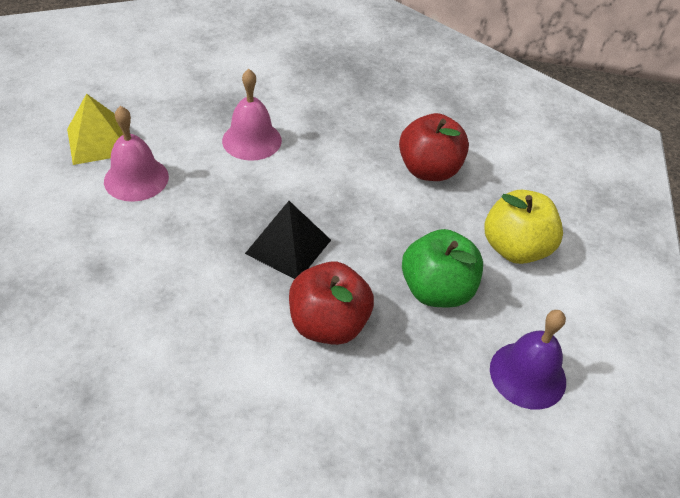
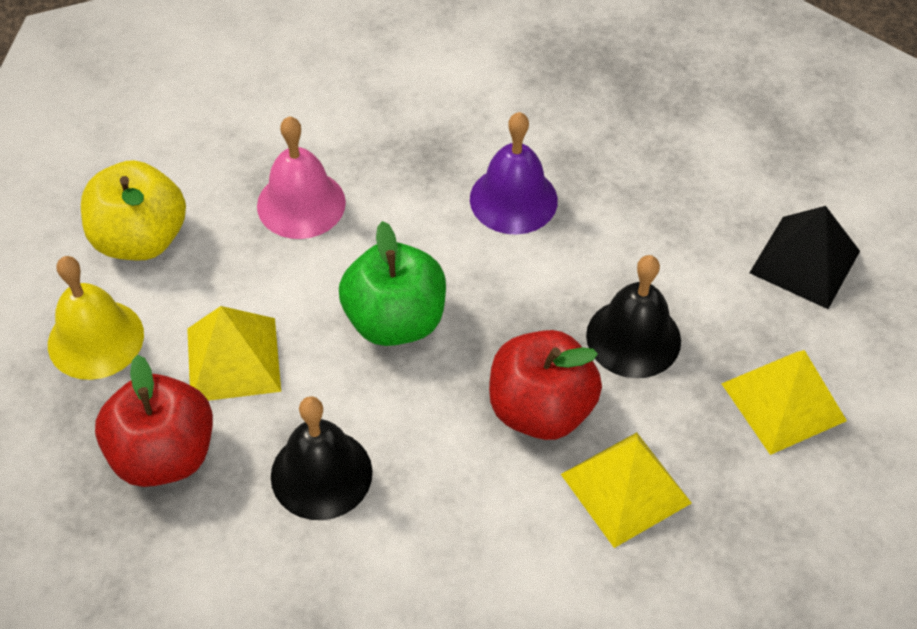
black bell: none = 0 -> [271,396,372,520] [586,255,681,378] = 2
pink bell: [104,106,169,202] [222,69,282,161] = 2 -> [257,116,346,239] = 1
yellow bell: none = 0 -> [48,256,144,380] = 1
yellow pyramid: [67,93,123,165] = 1 -> [187,306,281,401] [561,432,692,548] [721,350,847,455] = 3

